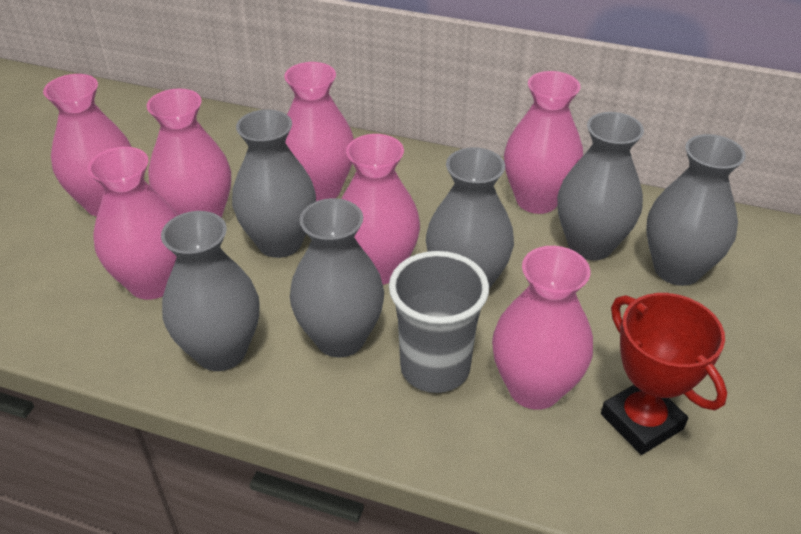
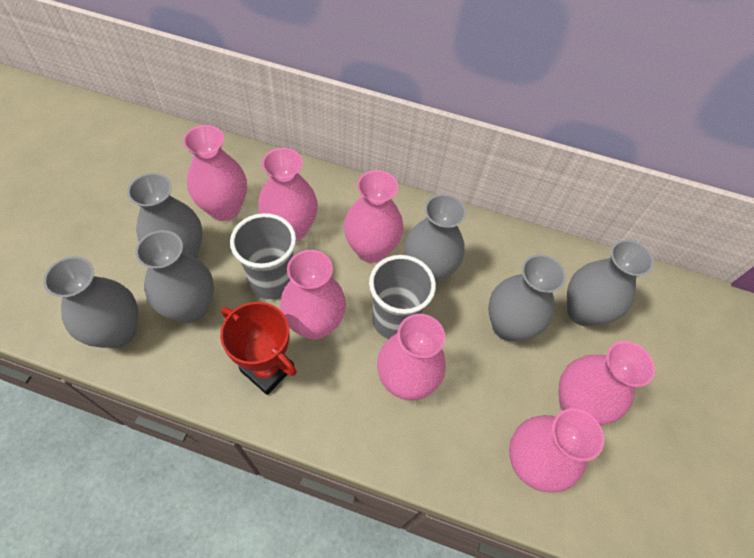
grey cup: [389,251,489,393] = 1 -> [230,213,296,299] [369,255,436,339] = 2

